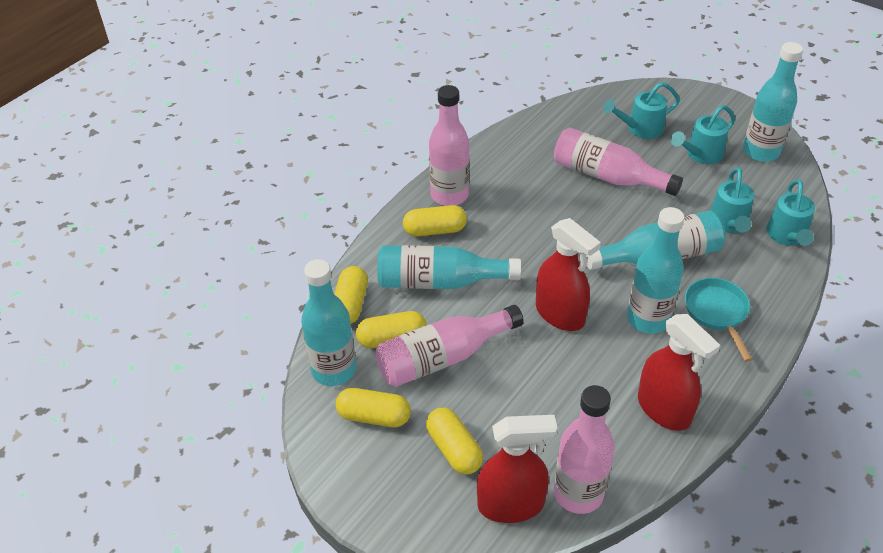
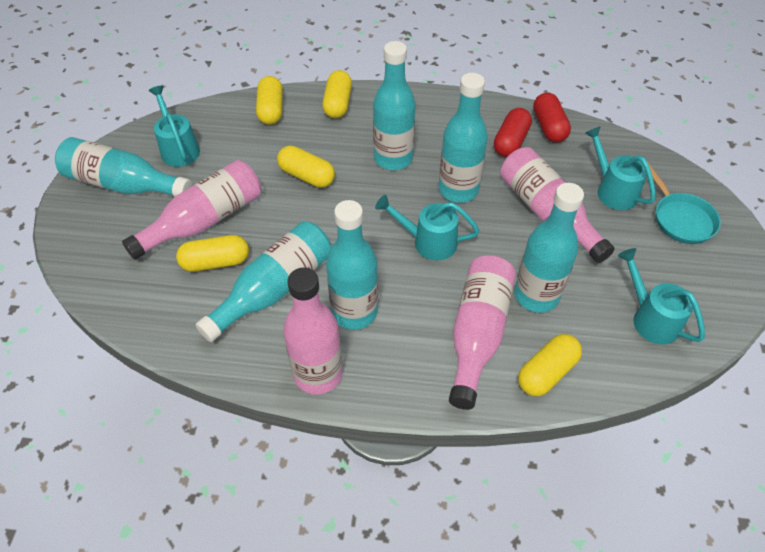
red capsule: none = 0 -> [494,108,532,157] [533,93,571,142] = 2
red spray bottle: [477,415,557,523] [536,218,601,331] [638,314,720,431] = 3 -> none = 0
turquoise bottle: [301,259,356,386] [377,245,521,289] [586,211,725,270] [627,207,684,334] [743,42,803,162] = 5 -> [55,137,193,197] [196,221,331,342] [326,200,378,330] [373,41,416,170] [439,73,488,203] [514,183,584,313] = 6

